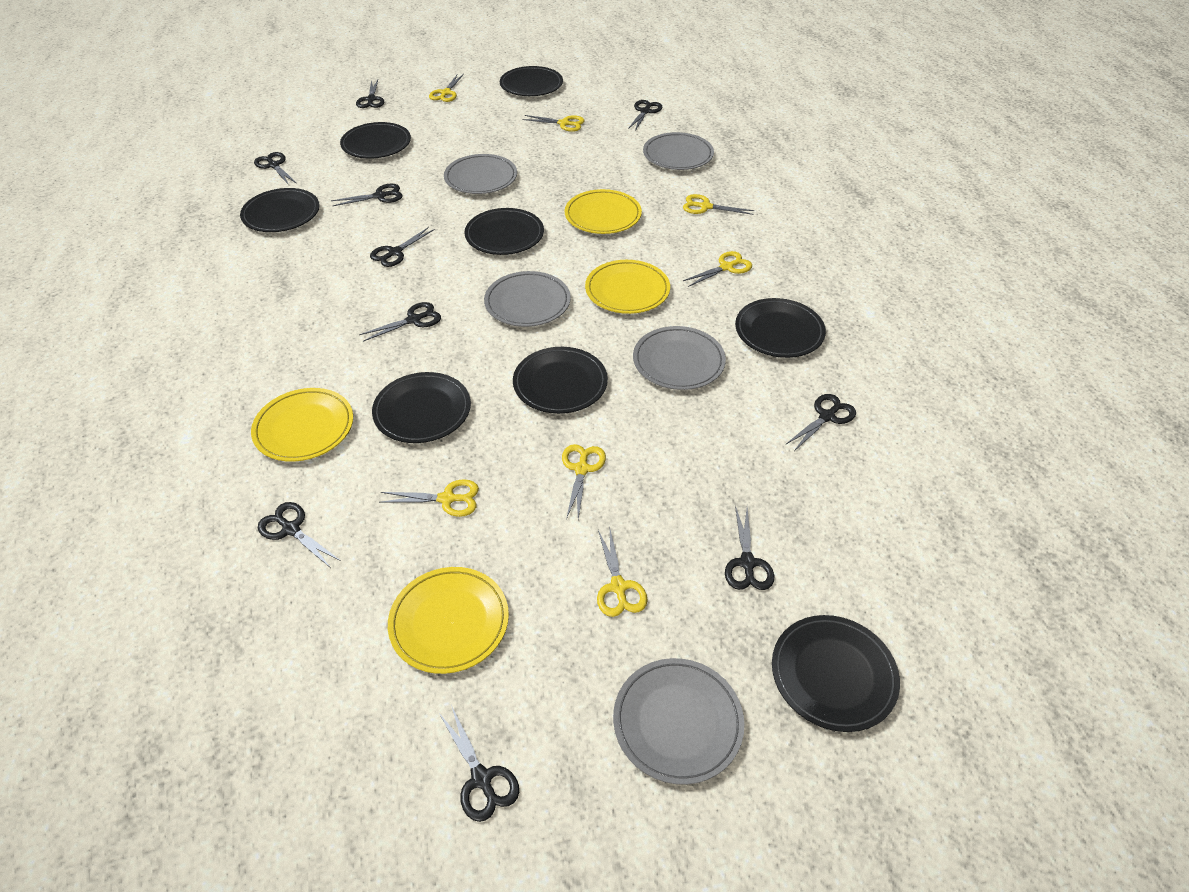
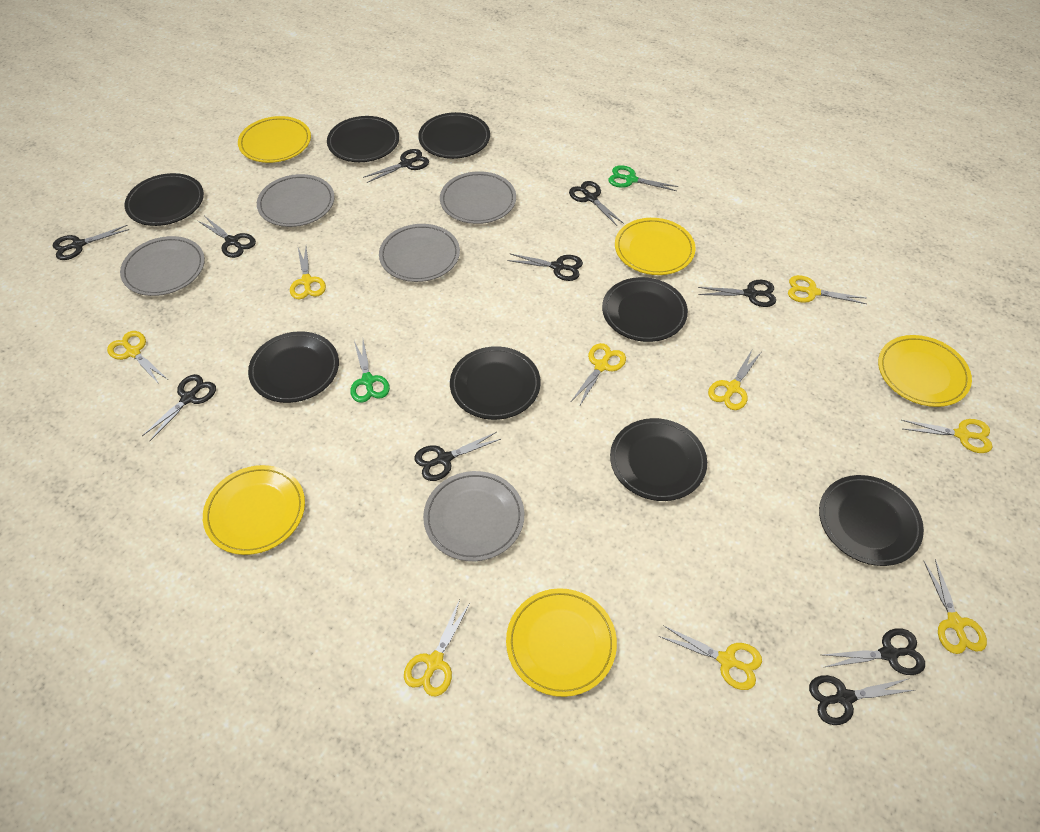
green scissors: none = 0 -> [350,340,390,403] [608,165,678,191] = 2
yellow plate: [251,388,353,462] [388,567,509,674] [565,189,642,234] [585,260,670,314] = 4 -> [203,465,305,555] [238,116,311,163] [506,588,617,697] [615,218,696,275] [878,335,972,407] = 5
yellow scissors: [379,479,479,517] [429,74,464,102] [522,115,584,132] [562,444,606,519] [597,530,648,617] [683,194,754,215] [683,251,752,287] = 7 -> [107,331,167,384] [290,246,326,299] [404,599,471,696] [571,343,626,407] [659,625,762,690] [708,350,761,410] [788,275,867,304] [902,419,992,453] [924,559,987,654] = 9

